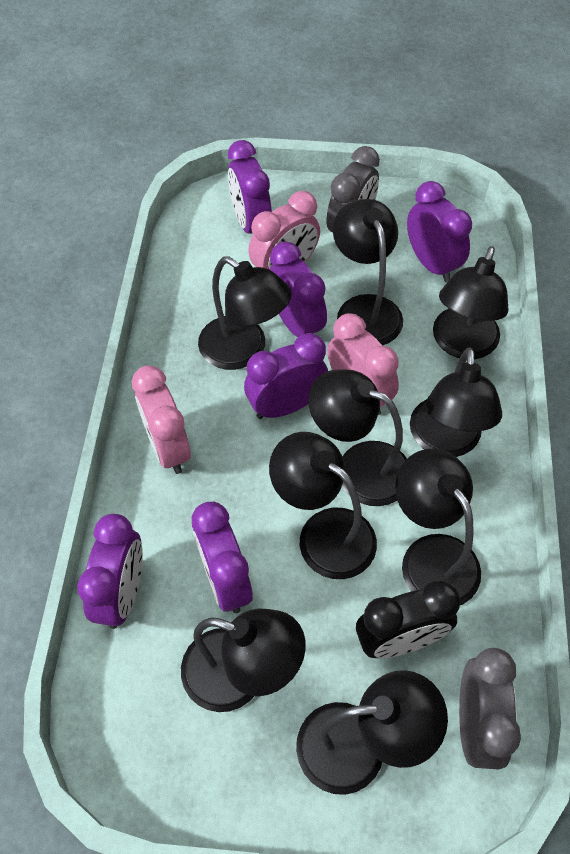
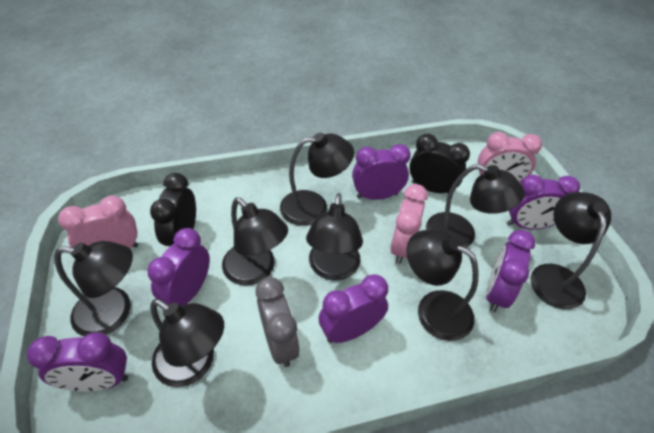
black clock: [356,580,460,658] = 1 -> [150,173,196,246] [409,134,470,193] = 2
black lamp: [181,609,306,712] [198,257,292,370] [269,432,377,579] [296,670,448,795] [308,369,407,506] [333,199,403,346] [395,448,481,605] [410,347,502,457] [433,246,508,360] = 9 -> [54,241,133,336] [150,299,224,387] [222,197,288,286] [280,133,354,226] [306,193,363,280] [407,230,479,341] [426,164,525,248] [530,192,611,309] = 8
grey clock: [327,146,380,233] [459,648,521,770] = 2 -> [256,277,300,367] = 1

